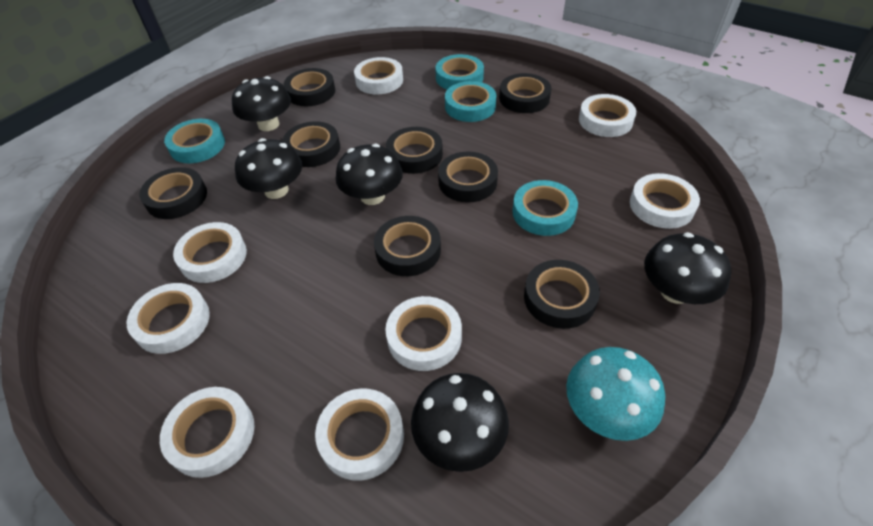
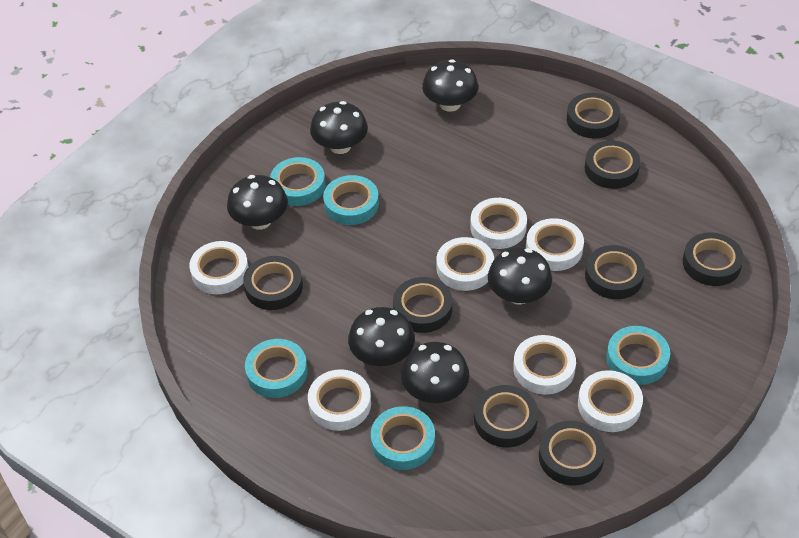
black mushroom: [232,76,291,131] [235,138,302,199] [336,144,403,205] [411,373,509,472] [644,232,731,304] = 5 -> [227,175,288,230] [310,101,368,154] [348,307,415,366] [401,342,469,403] [422,59,478,112] [488,247,552,305] = 6
turquoise mushroom: [566,347,665,441] = 1 -> none = 0
turquoise tape: [164,119,225,163] [436,54,484,90] [445,81,496,122] [513,180,578,236] = 4 -> [245,339,308,398] [270,157,325,206] [323,175,379,225] [371,406,435,470] [606,326,670,385] = 5
white tape: [127,283,210,354] [160,387,254,478] [173,222,247,283] [315,388,404,481] [354,57,403,94] [385,296,462,371] [579,94,636,137] [630,173,700,229] = 8 -> [189,241,248,294] [308,369,371,431] [436,237,494,291] [470,198,527,249] [513,335,576,395] [526,218,584,271] [578,370,643,432] = 7

